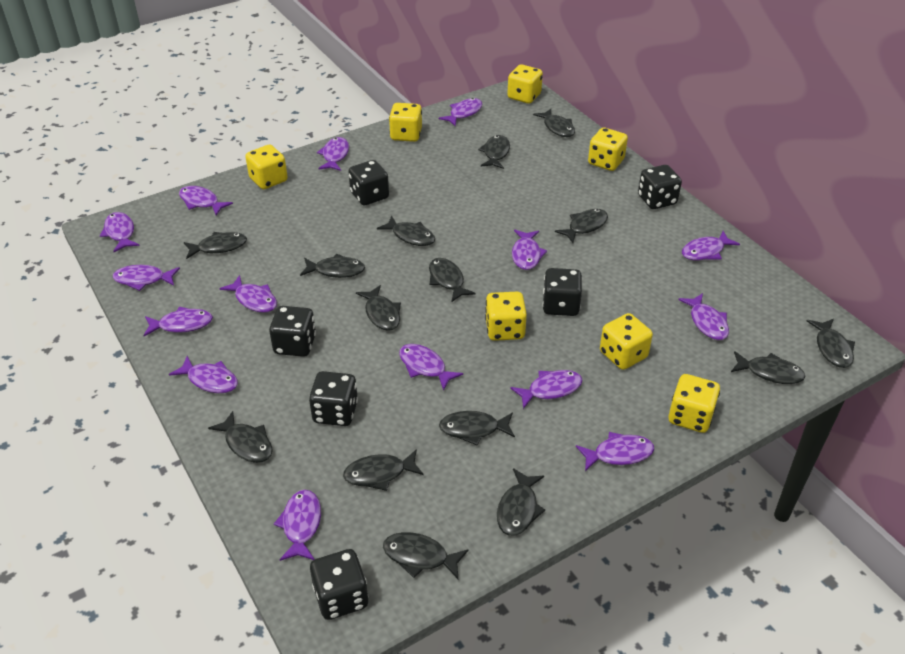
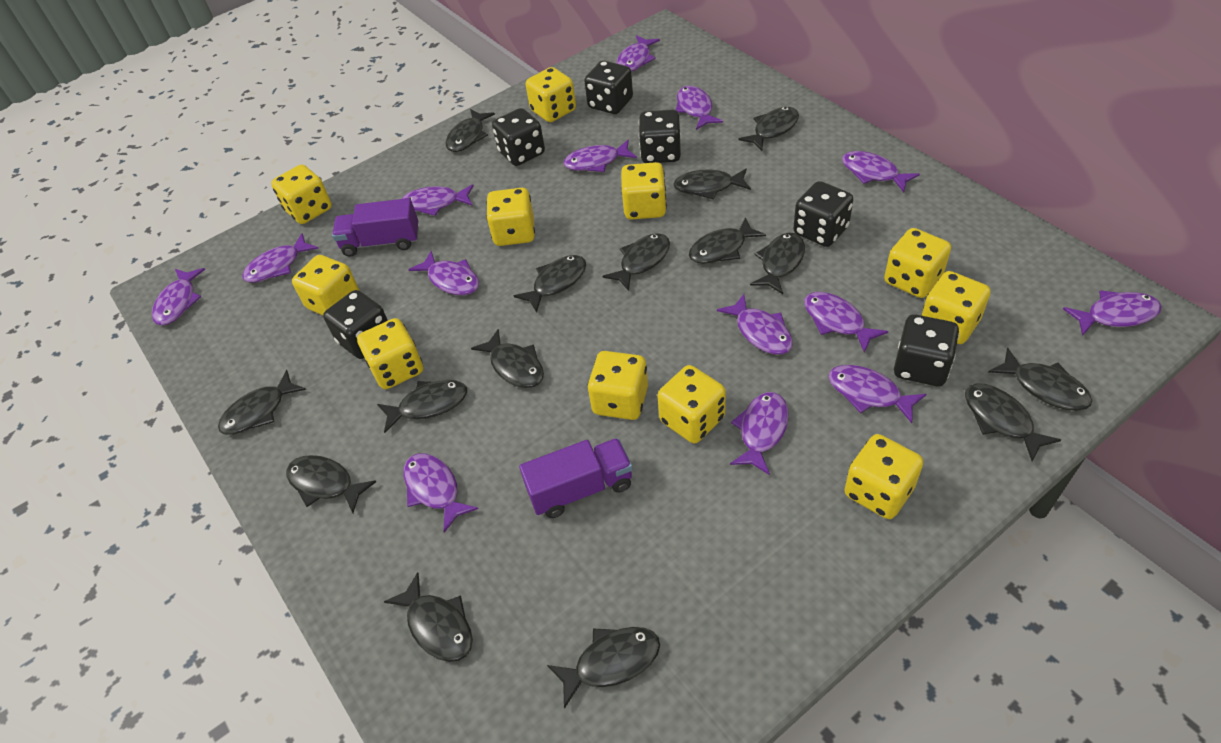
purple fish: [100,212,140,252] [113,265,180,291] [143,306,213,336] [169,356,238,393] [179,186,233,216] [220,275,277,313] [274,490,321,561] [317,137,349,171] [399,344,463,391] [439,98,482,126] [510,370,583,409] [512,230,547,270] [576,432,654,471] [678,293,729,340] [682,231,740,260] = 15 -> [152,268,205,325] [242,233,319,283] [402,184,473,216] [403,453,478,533] [408,251,479,295] [563,140,637,172] [616,35,660,72] [676,86,723,130] [717,294,793,355] [730,392,789,475] [804,292,888,352] [828,365,927,423] [842,151,920,192] [1063,290,1162,336] = 14
purple truck: none = 0 -> [332,198,419,257] [519,438,633,518] = 2
yellow dice: [245,145,288,189] [389,103,422,142] [485,292,527,341] [507,64,543,104] [588,128,628,171] [600,313,653,370] [668,374,720,433] = 7 -> [271,164,332,224] [292,255,359,315] [357,318,423,389] [486,188,535,246] [526,67,576,122] [588,351,648,420] [621,162,667,220] [657,365,726,443] [844,434,923,519] [884,228,951,298] [921,271,991,344] = 11

